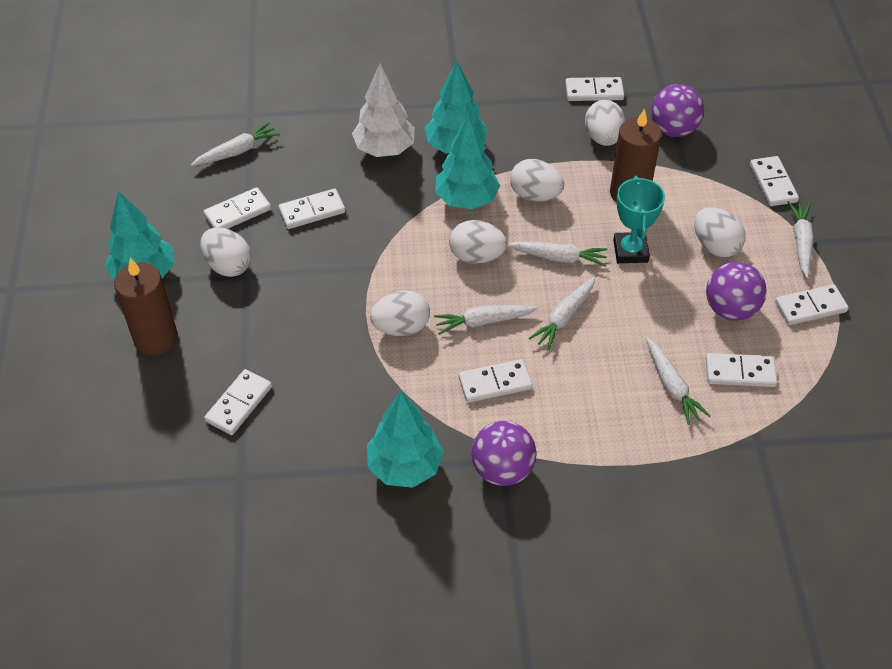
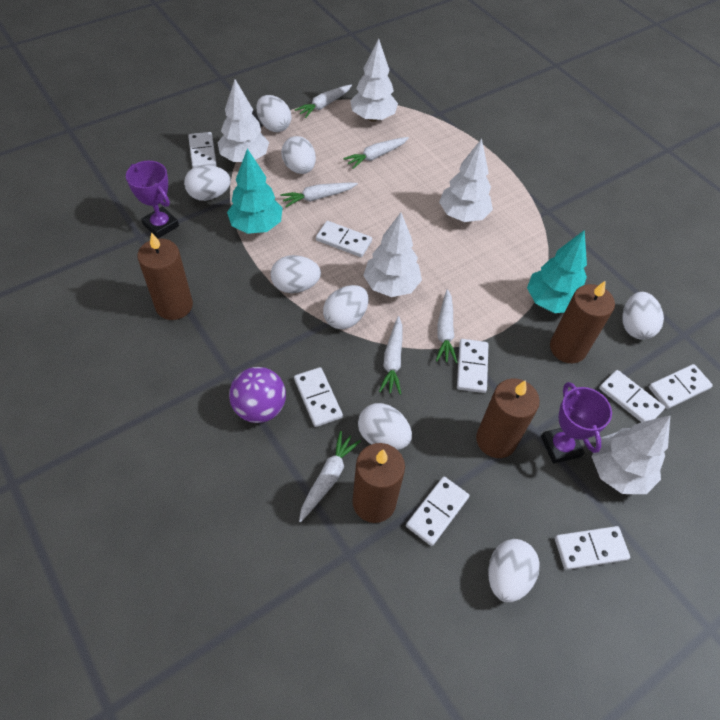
brown candle: [114,258,178,356] [610,108,662,203] = 2 -> [137,232,193,320] [353,443,405,523] [476,379,540,458] [550,281,615,363] = 4
purple ball: [471,421,537,486] [651,84,704,137] [706,262,767,321] = 3 -> [229,367,286,423] = 1
purple trophy: none = 0 -> [126,161,179,238] [541,382,612,464] = 2
turquoise tree: [105,191,175,281] [367,391,444,488] [425,61,488,153] [435,114,500,209] = 4 -> [227,148,282,234] [527,230,587,313] = 2
turquoise trophy: [613,176,665,263] = 1 -> none = 0
white egg: [200,228,251,277] [370,290,430,336] [449,220,507,264] [510,159,564,202] [585,100,626,146] [694,207,746,257] = 6 -> [184,165,231,201] [256,95,291,132] [271,255,321,293] [281,136,316,174] [323,285,368,329] [358,403,412,450] [488,539,540,602] [622,292,664,340] = 8
white tree: [352,64,415,157] = 1 -> [218,79,269,162] [350,39,398,122] [363,212,422,297] [439,139,493,222] [592,416,670,494] = 5

